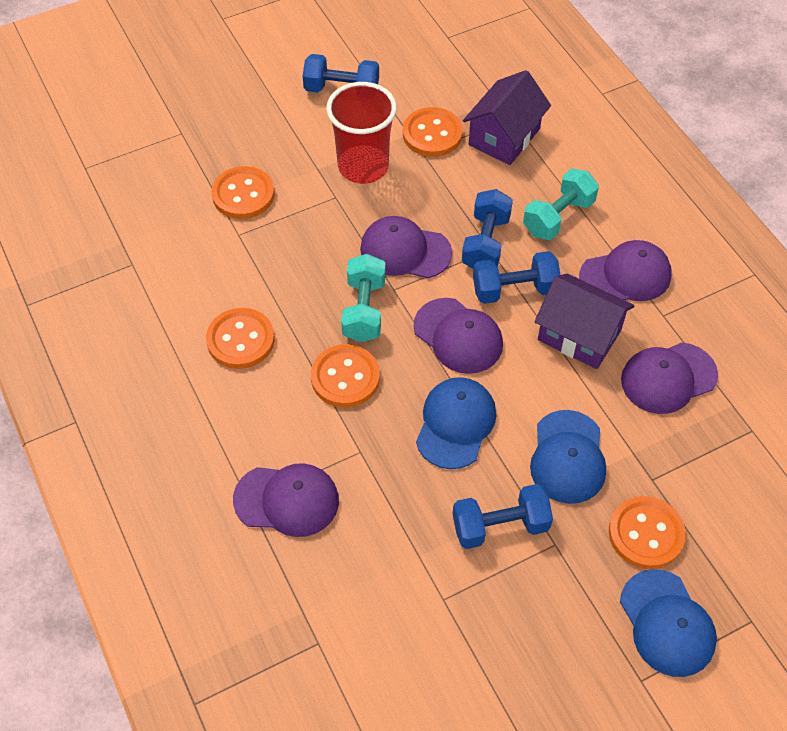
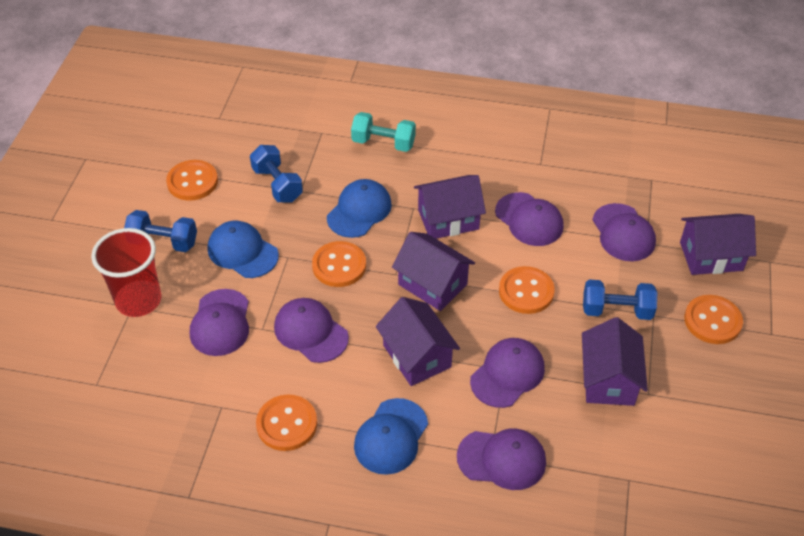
blue dumbbell: [303,54,379,92] [453,484,553,549] [462,189,513,269] [473,251,560,304] = 4 -> [124,210,197,252] [250,145,303,202] [583,279,658,320] = 3
purple cap: [233,463,339,537] [360,216,452,278] [414,298,503,374] [579,240,672,301] [621,342,718,414] = 5 -> [190,289,249,356] [274,298,349,363] [457,429,546,490] [470,338,545,408] [495,192,564,246] [592,203,656,261] = 6
purple house: [463,70,551,165] [534,273,634,369] = 2 -> [376,297,460,386] [392,232,475,311] [414,175,486,239] [582,317,648,406] [680,214,756,275] = 5
turquoise dumbbell: [341,254,386,342] [523,169,599,240] = 2 -> [351,112,416,152] = 1

